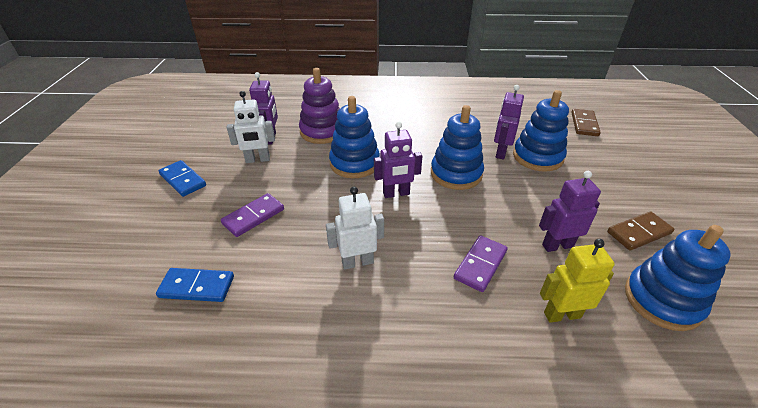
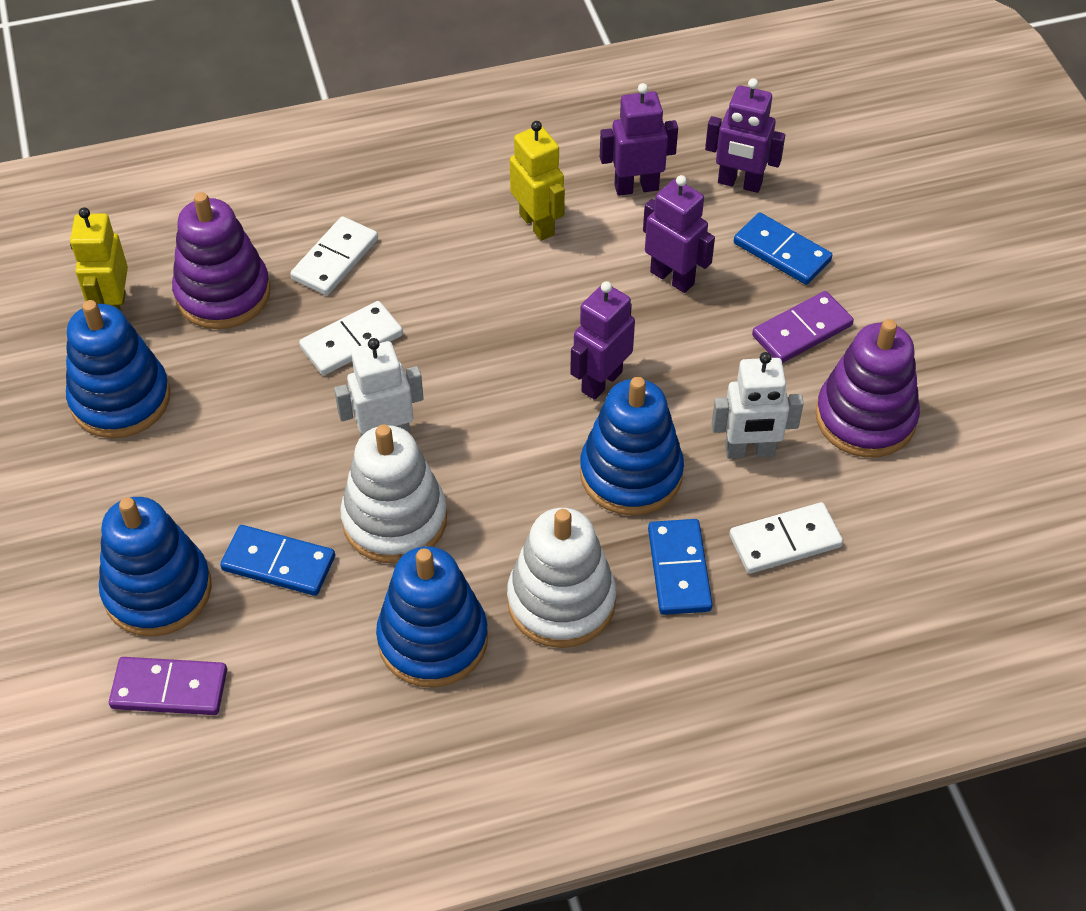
blue domino: [156,268,234,302] [158,160,206,197] = 2 -> [220,525,335,596] [648,519,712,615] [734,212,832,285] = 3
brown domino: [571,109,601,136] [607,212,674,250] = 2 -> none = 0
purple stacking toy: [299,68,340,144] = 1 -> [172,192,270,329] [816,319,920,458] = 2
white domino: none = 0 -> [290,216,378,295] [299,301,403,375] [729,502,843,574] = 3
white stacking toy: none = 0 -> [340,424,447,563] [507,508,616,648] = 2
yellow robot: [540,239,615,323] = 1 -> [70,207,128,312] [510,121,565,241] = 2

